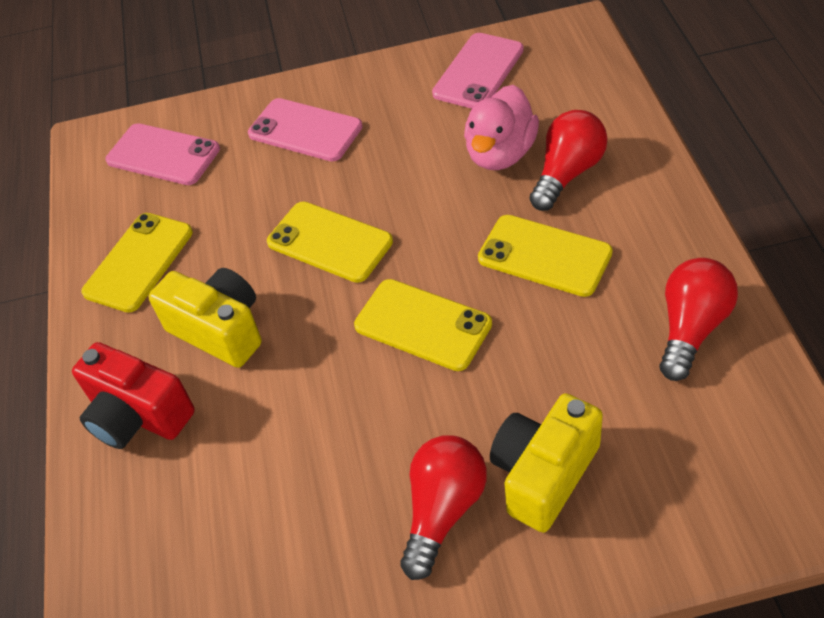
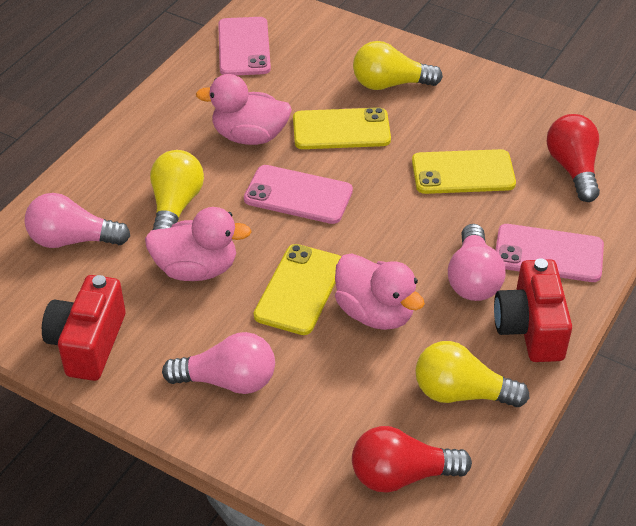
pink duck: [464,85,539,170] = 1 -> [145,207,252,281] [196,74,292,145] [335,253,425,330] = 3
pink light bulb: none = 0 -> [24,193,130,248] [162,332,275,394] [448,224,505,301] = 3
red camera: [72,342,195,449] = 1 -> [42,275,126,381] [494,258,572,362] = 2
red light bulb: [400,435,487,580] [529,110,608,211] [659,258,738,381] = 3 -> [352,426,472,492] [546,114,600,202] = 2
yellow camera: [148,268,262,368] [490,393,603,533] = 2 -> none = 0
yellow light bulb: none = 0 -> [150,150,204,230] [353,41,443,90] [415,341,529,407] = 3
yellow phone: [81,213,193,313] [267,201,393,283] [354,279,492,371] [478,215,613,297] = 4 -> [254,244,341,335] [293,107,391,149] [412,149,516,194] = 3

